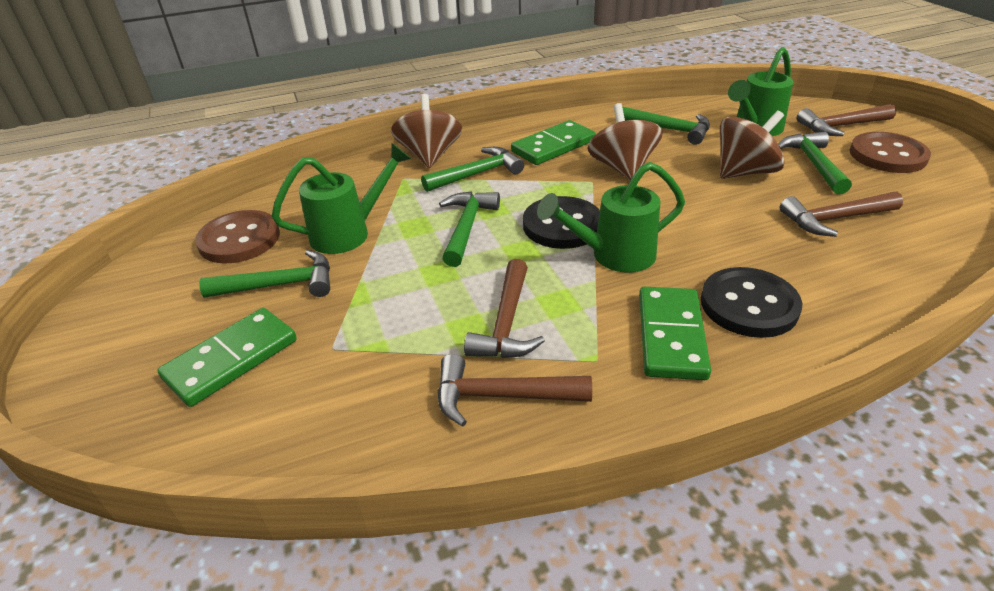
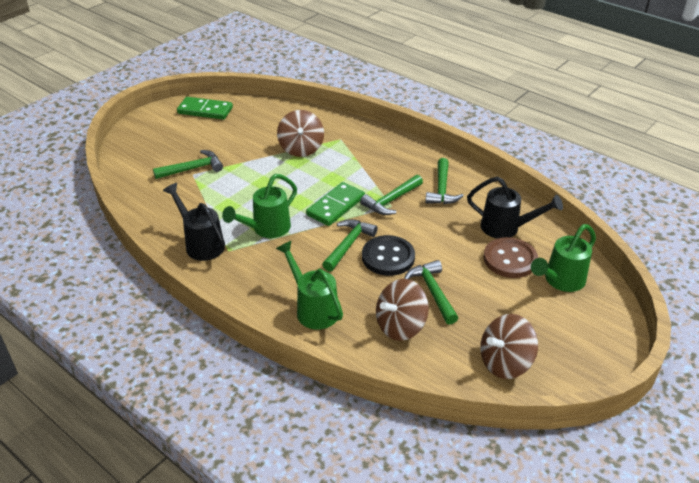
black button: [523,196,600,249] [701,267,802,338] = 2 -> [362,235,415,276] = 1
black watering can: none = 0 -> [163,183,225,261] [467,177,563,239] = 2
brown button: [195,210,280,264] [849,132,931,173] = 2 -> [484,237,538,278] = 1
brown hammer: [437,354,592,427] [464,259,545,358] [779,191,903,237] [797,104,896,136] = 4 -> none = 0
green domino: [157,308,297,407] [511,120,596,165] [639,287,711,380] = 3 -> [177,97,233,120] [306,182,365,226] = 2

